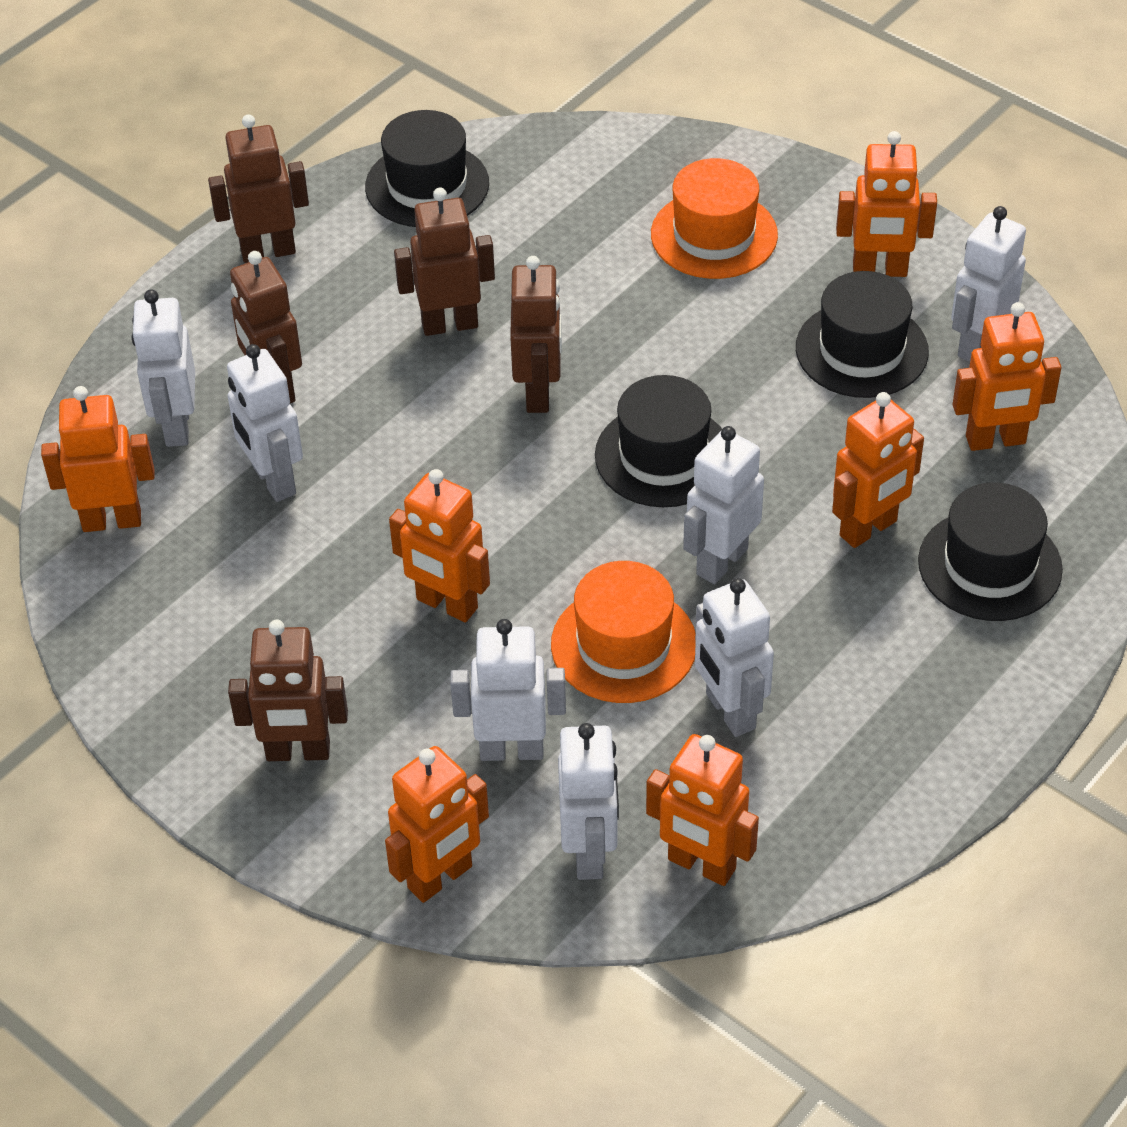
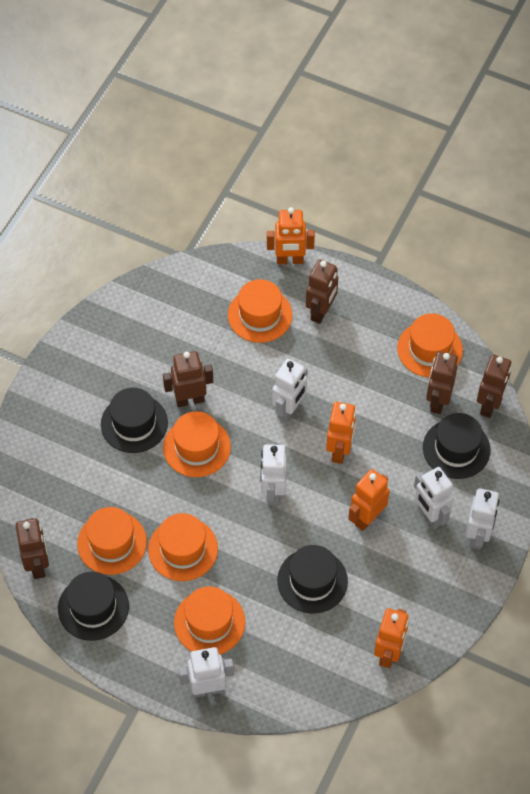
orange hat: [551,561,696,703] [651,158,778,279] = 2 -> [77,507,147,575] [148,513,218,581] [163,411,231,477] [174,586,245,654] [228,279,293,343] [397,313,463,377] = 6
orange robot: [41,386,155,532] [385,746,489,903] [389,469,490,622] [646,734,759,886] [832,392,924,548] [836,131,937,277] [952,302,1061,451] = 7 -> [267,207,315,264] [326,402,356,464] [348,469,390,531] [374,608,409,668] = 4
white robot: [132,290,195,447] [227,344,303,502] [450,619,566,761] [558,723,619,880] [683,426,764,584] [695,578,774,737] [951,206,1026,362] = 7 -> [179,647,234,698] [261,444,287,505] [272,359,308,422] [414,467,454,529] [466,488,499,550] = 5

